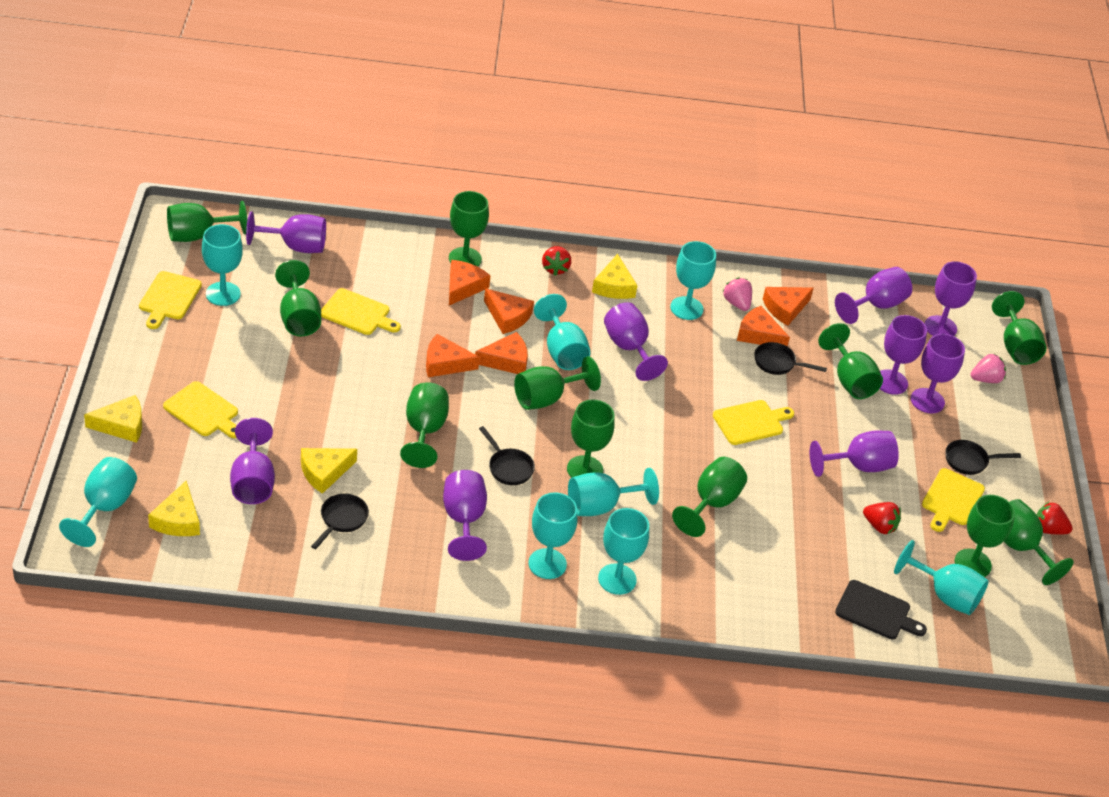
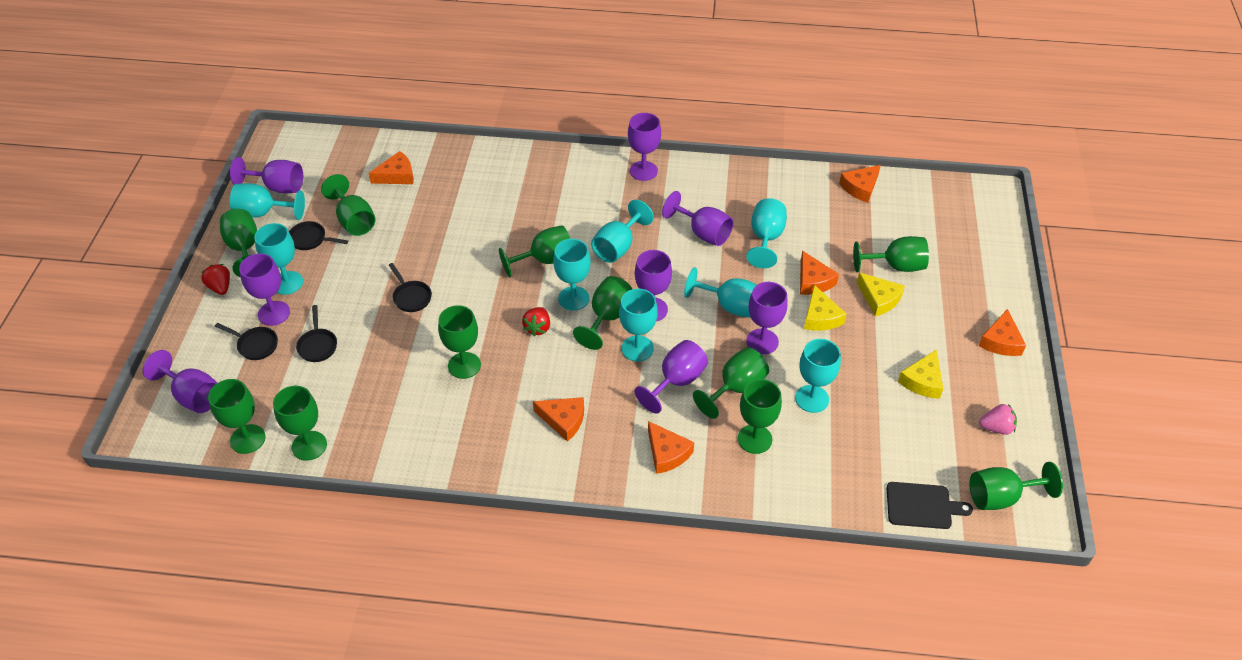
pink strawberry: [723,278,752,311] [971,354,1006,383] = 2 -> [979,404,1017,435] = 1
purple goblet: [230,418,275,504] [246,211,326,253] [443,470,487,561] [604,302,668,381] [810,431,899,477] [835,267,912,324] [880,315,927,395] [911,334,965,413] [925,261,977,336] = 9 -> [143,350,217,413] [230,157,303,193] [239,253,290,326] [628,113,661,181] [635,250,672,321] [635,340,708,414] [662,191,734,246] [746,282,788,354] = 8
red strawberry: [542,246,571,276] [863,502,901,534] [1036,501,1073,534] = 3 -> [201,264,230,295] [522,307,550,336] = 2
yellow cheese: [84,395,142,443] [148,481,200,536] [301,448,357,494] [592,254,638,299] = 4 -> [804,285,847,331] [857,272,905,316] [898,350,943,399] = 3
yellow cutting board: [139,271,202,329] [163,381,238,438] [321,288,401,335] [713,400,794,445] [922,468,985,532] = 5 -> none = 0

